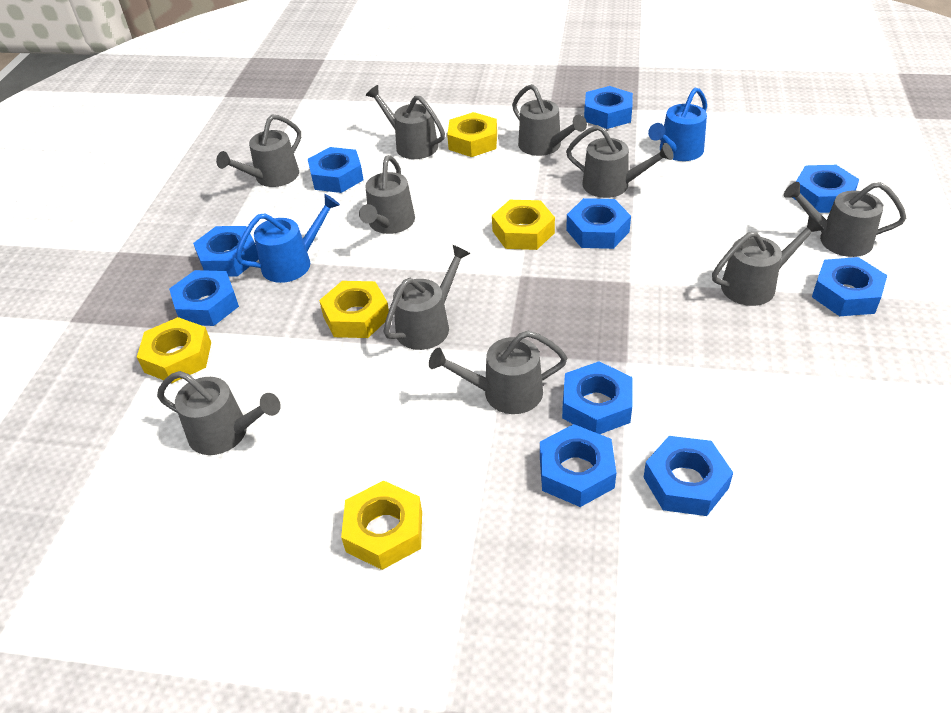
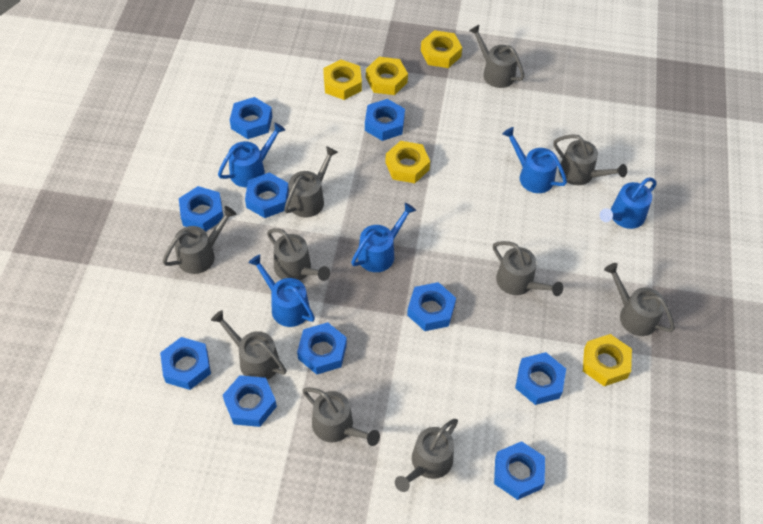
blue watering can: [235,194,340,283] [648,87,707,161] = 2 -> [218,123,285,187] [248,254,315,327] [351,203,416,272] [502,127,567,193] [600,177,657,229] = 5

